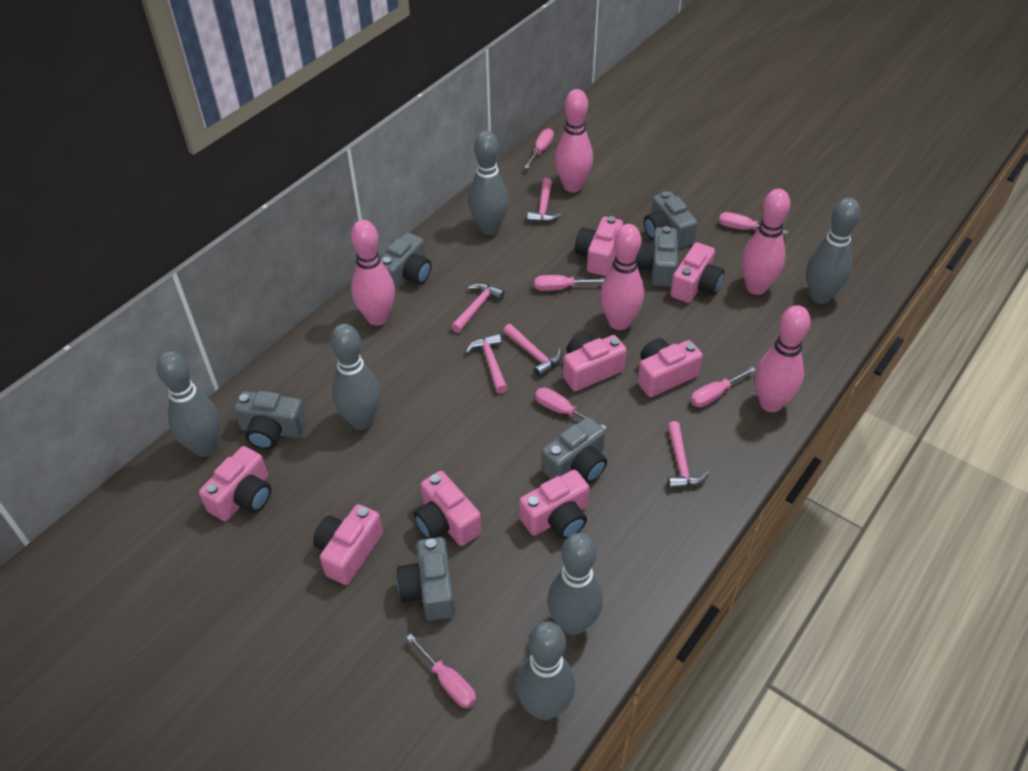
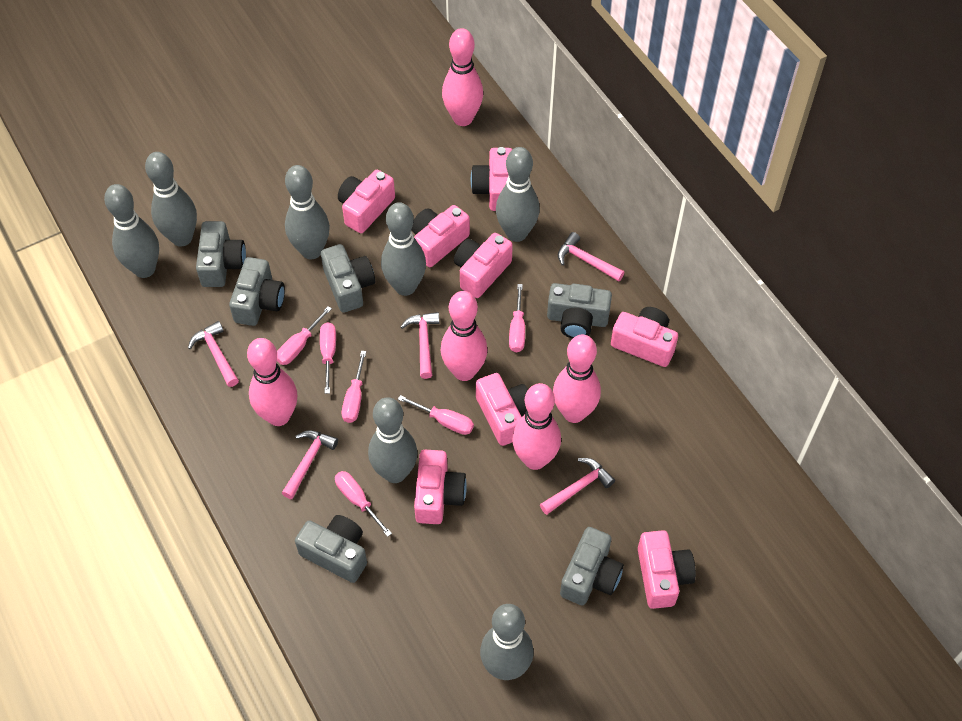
grey bowling pin: [157,351,220,457] [330,324,380,430] [468,131,509,235] [516,621,575,720] [547,533,603,635] [806,198,860,304] = 6 -> [104,184,159,278] [145,152,197,247] [285,165,330,259] [368,397,418,483] [381,202,426,296] [480,604,533,680] [496,147,540,242] = 7

